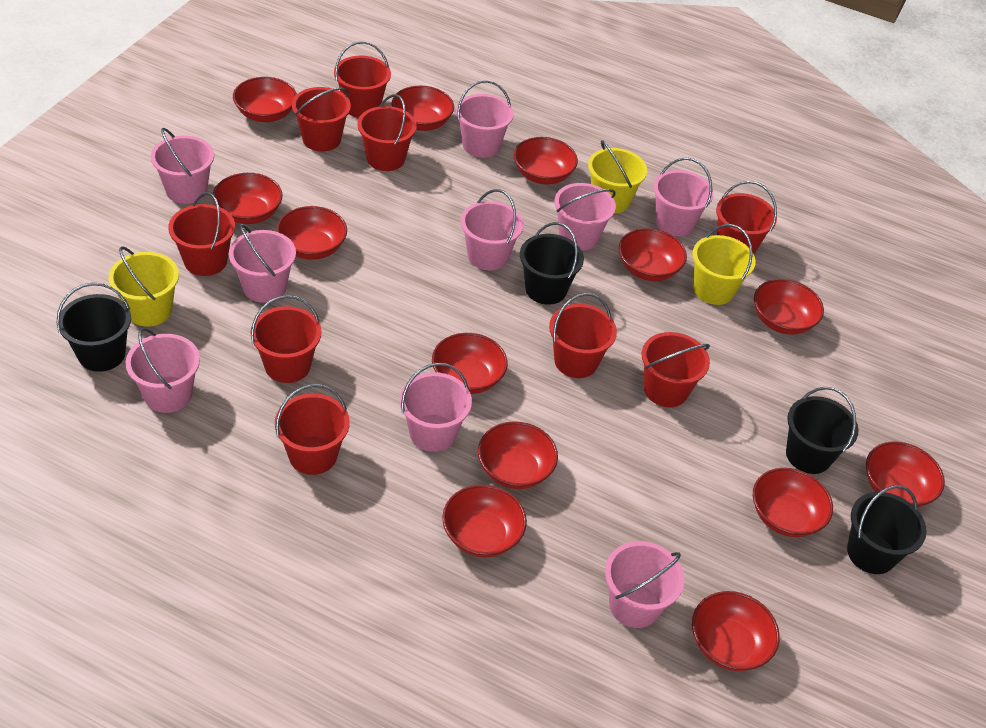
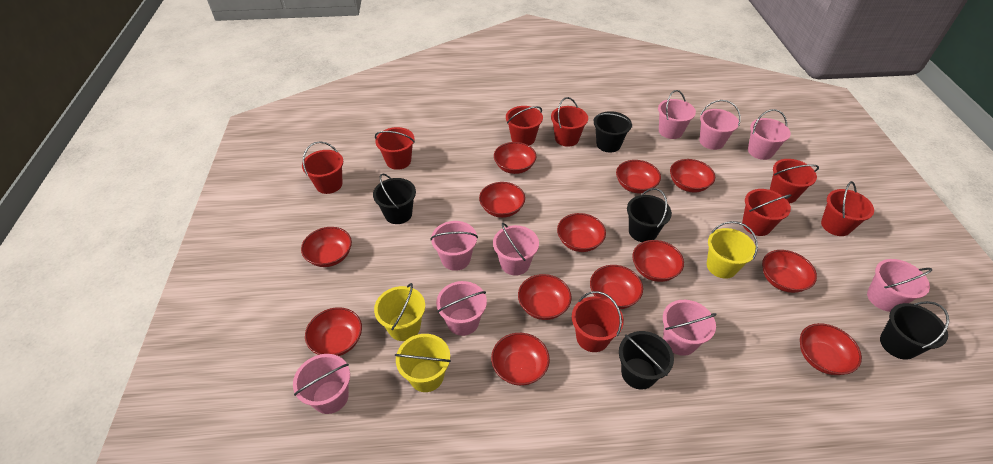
black bucket: [57,282,131,372] [520,222,584,305] [786,387,859,474] [847,485,927,574] = 4 -> [373,173,416,224] [593,111,632,153] [619,331,674,390] [627,188,672,242] [880,301,949,360] = 5
red bucket: [168,192,235,276] [251,295,322,383] [275,384,350,475] [292,87,351,151] [334,41,391,118] [357,94,417,171] [549,293,617,378] [642,332,710,407] [716,181,777,254] = 9 -> [302,141,343,194] [375,127,415,170] [506,106,543,145] [551,97,588,147] [572,291,624,352] [742,189,792,236] [770,159,819,203] [821,181,874,236] = 8

